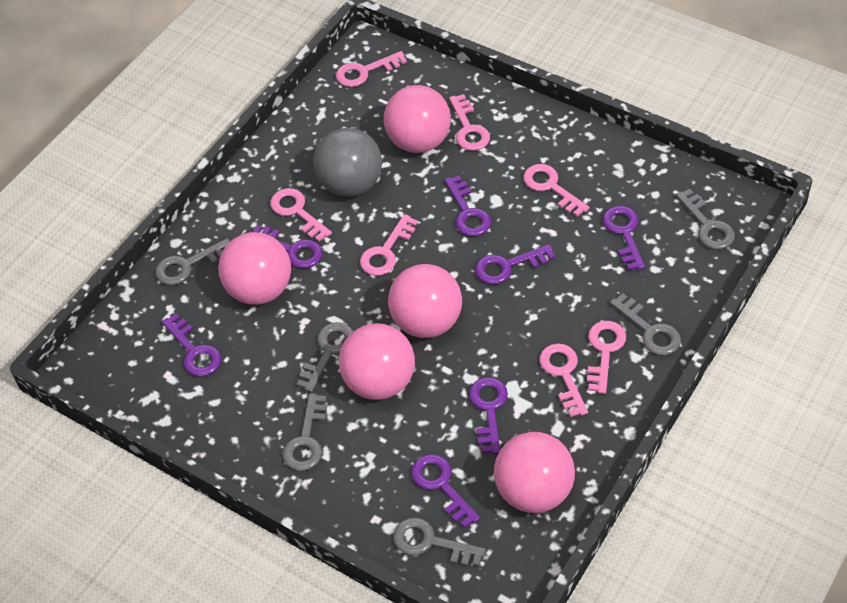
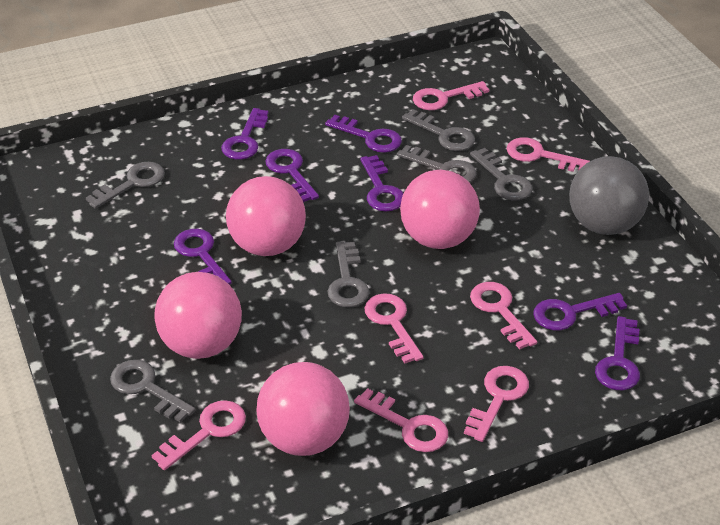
pink ball: [218,232,291,305] [339,323,415,400] [384,85,451,153] [388,264,462,338] [494,432,575,513] = 5 -> [154,272,242,359] [226,176,306,256] [256,362,350,456] [400,170,480,249] = 4

